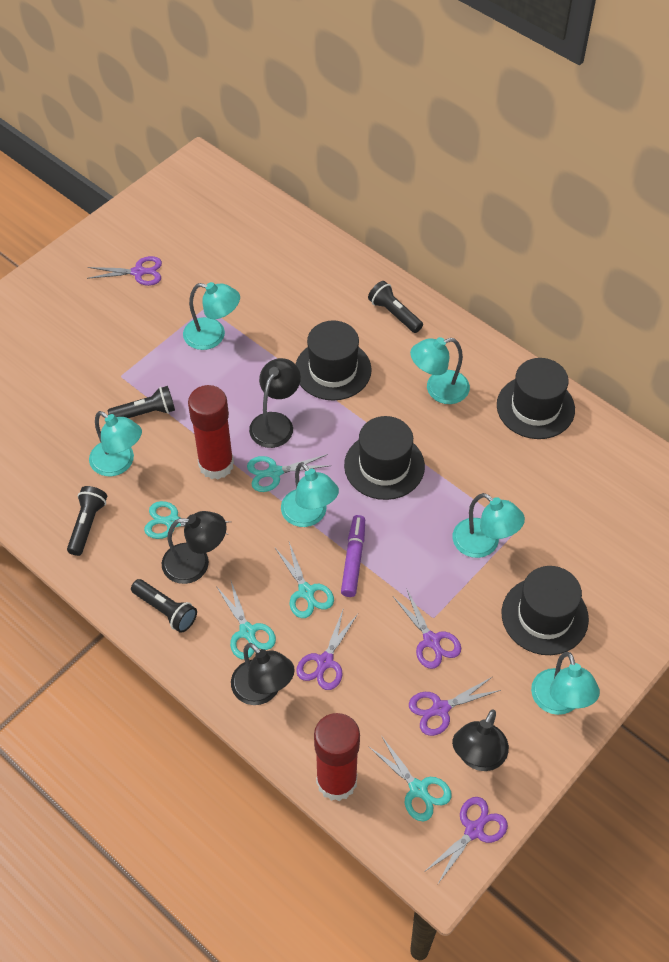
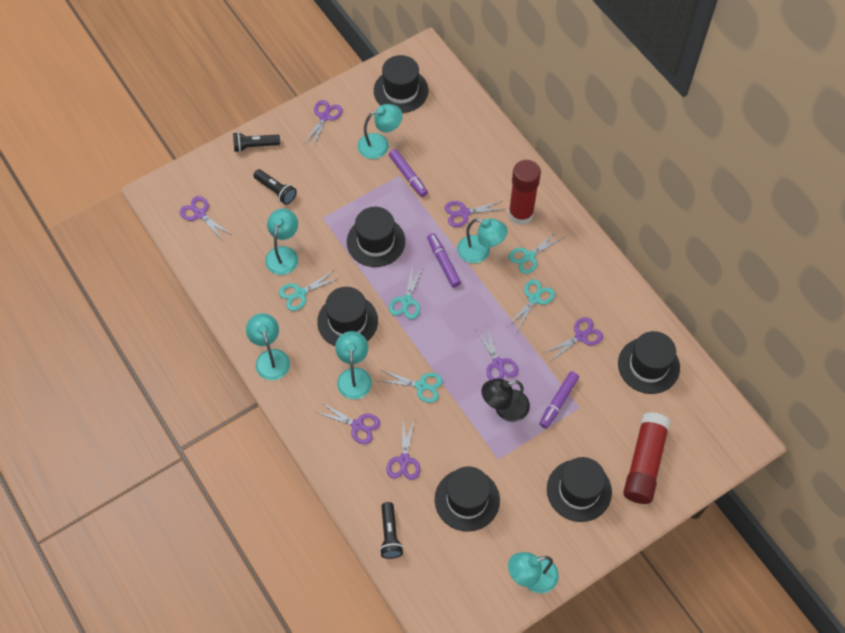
black flashlight: [67,486,107,556] [108,386,175,418] [131,579,197,633] [368,281,423,333] = 4 -> [233,132,280,152] [253,169,297,205] [380,502,403,559] = 3
black hat: [296,321,372,401] [344,416,425,500] [497,358,575,439] [502,566,589,655] = 4 -> [317,287,378,346] [347,207,405,267] [374,55,429,113] [435,466,500,532] [547,457,612,522] [618,331,680,394] = 6
black lamp: [162,511,227,584] [231,643,295,705] [249,358,301,448] [452,709,509,771] = 4 -> [481,379,530,422] = 1
purple marker: [341,515,365,597] = 1 -> [389,149,428,197] [427,233,461,288] [539,371,579,429] = 3
purple scissors: [87,256,162,286] [296,608,358,690] [393,588,461,669] [409,677,501,736] [424,797,508,885] = 5 -> [180,196,230,239] [304,100,343,148] [316,402,380,444] [387,418,420,480] [445,201,505,227] [476,327,518,380] [543,317,603,361] = 7

